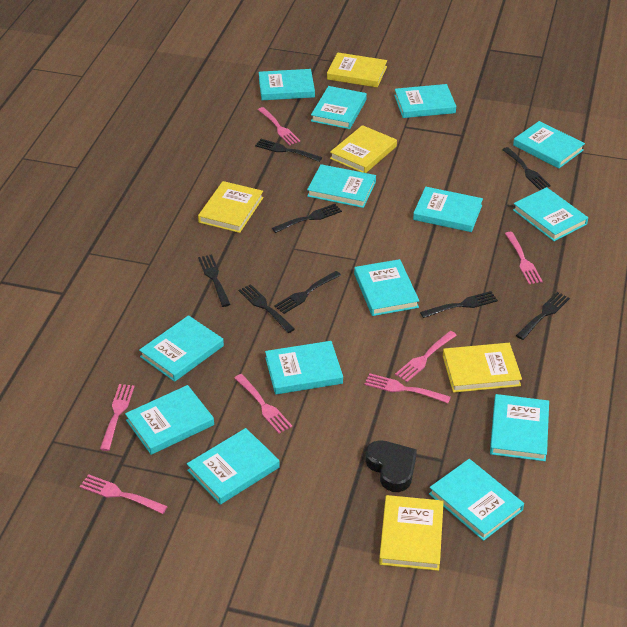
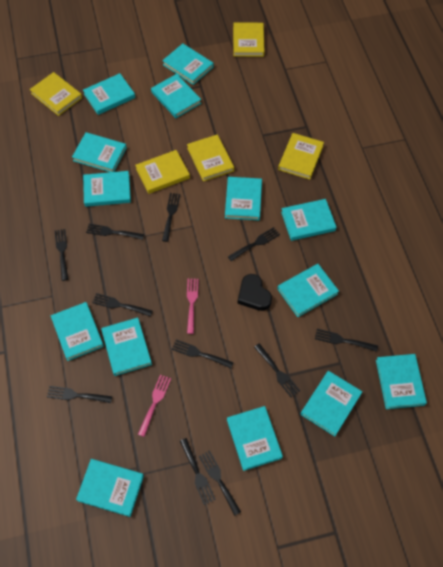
black fork: [198,254,231,307] [239,284,295,333] [255,139,322,162] [272,204,342,233] [274,271,341,314] [420,291,498,318] [502,147,551,190] [516,292,570,340] = 8 -> [47,386,112,403] [55,229,68,281] [86,224,144,240] [92,293,153,317] [162,193,180,242] [172,339,234,368] [180,438,216,505] [199,450,241,516] [228,227,280,261] [254,343,300,397] [315,329,378,352] = 11
pink fork: [79,474,168,514] [100,384,135,451] [235,374,292,433] [258,107,300,145] [365,373,451,403] [395,331,457,382] [505,232,543,284] = 7 -> [138,375,171,437] [187,278,199,334] = 2

